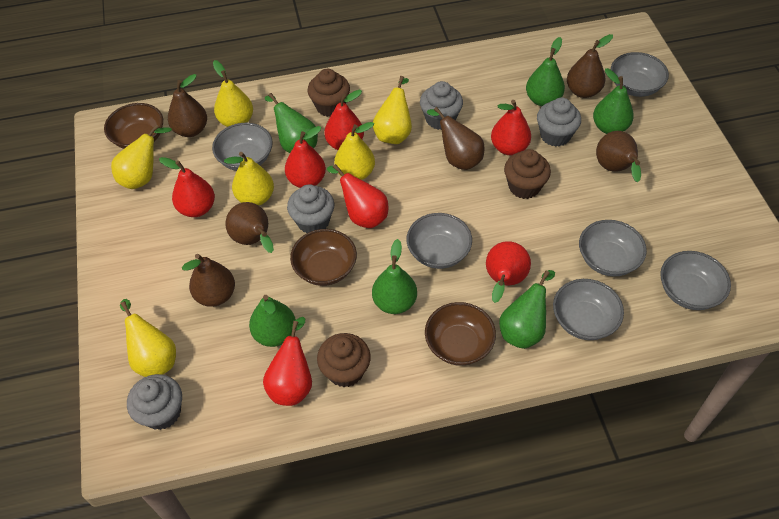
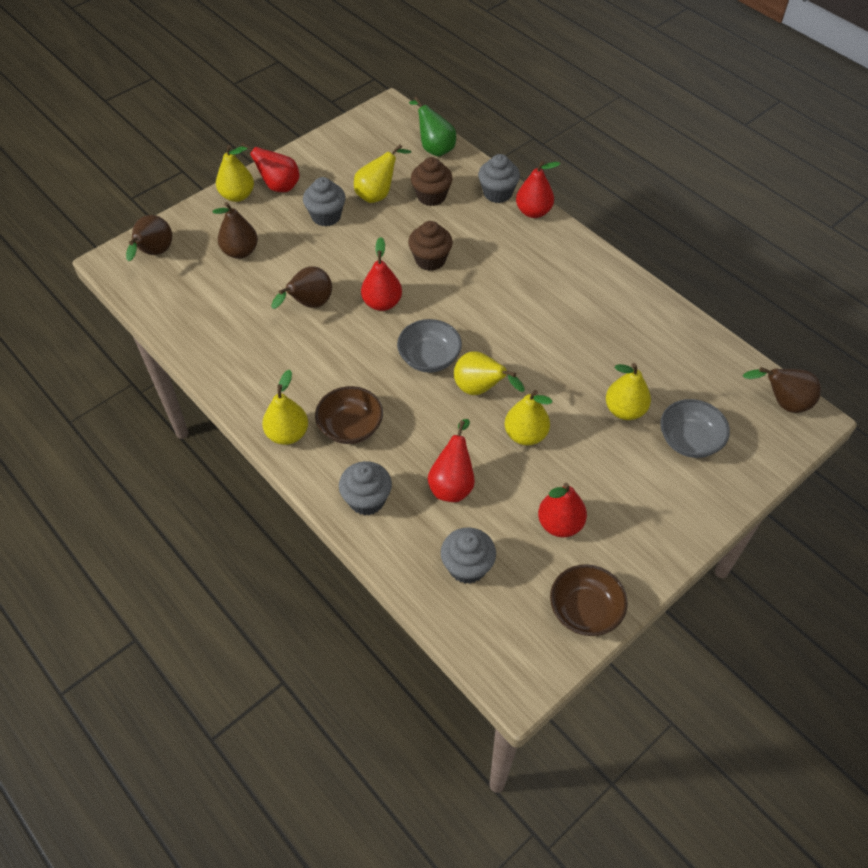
brown bowl: [104,103,163,149] [290,229,357,286] [425,302,496,366] = 3 -> [315,386,383,444] [550,564,628,636] = 2
brown cupcake: [308,69,350,117] [317,333,371,387] [504,149,551,199] = 3 -> [408,221,453,271] [411,157,453,206] = 2
brown pear: [168,74,207,137] [182,254,235,307] [225,202,274,253] [427,107,484,170] [567,34,613,98] [596,131,641,182] = 6 -> [126,215,172,261] [212,202,258,259] [271,266,332,309] [743,367,821,413] = 4
green pear: [249,295,296,347] [265,93,318,153] [372,239,417,314] [499,270,555,349] [526,37,565,106] [593,68,634,134] = 6 -> [409,96,456,157] = 1
grey bowl: [212,123,273,171] [407,213,472,269] [553,279,624,340] [579,220,647,276] [611,52,669,97] [660,251,731,310] = 6 -> [397,319,462,373] [660,399,730,458] = 2
red pear: [159,157,215,217] [263,317,312,406] [285,126,326,188] [324,90,364,150] [327,164,388,228] [486,241,531,303] [491,100,531,155] = 7 -> [236,142,300,192] [361,237,402,311] [428,419,475,502] [516,160,560,218] [538,482,587,537] = 5

